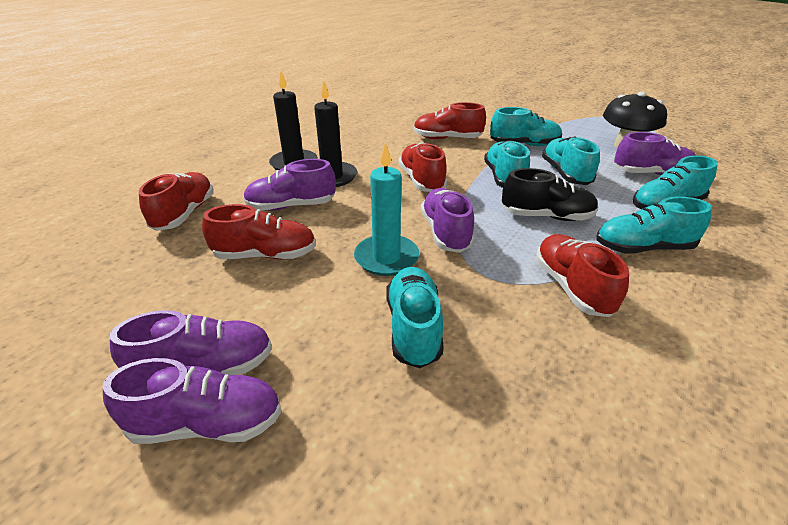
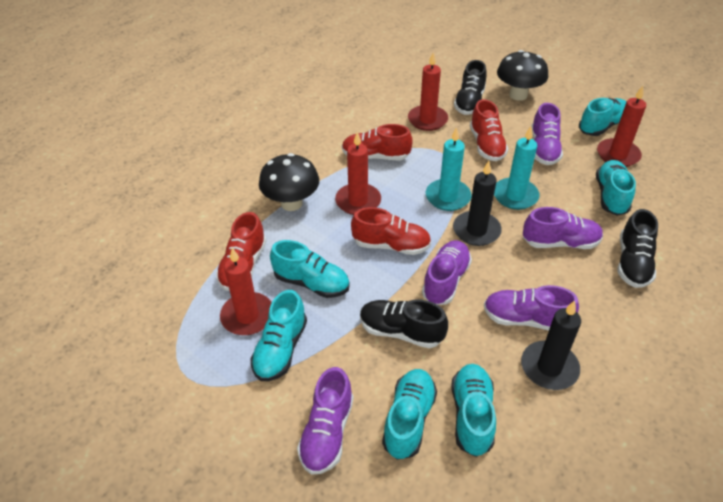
black mushroom: [603,91,667,148] = 1 -> [259,153,319,211] [497,50,548,101] = 2
black shoe: [502,168,598,221] = 1 -> [360,300,448,348] [454,60,487,115] [618,209,658,288] = 3
red candle: none = 0 -> [220,248,272,335] [335,132,381,215] [408,52,448,131] [597,86,646,167] = 4
red shoe: [139,172,214,231] [202,204,316,259] [399,143,447,192] [414,102,486,139] [536,234,629,317] = 5 -> [216,212,266,291] [342,124,413,160] [351,207,431,255] [470,99,508,161] = 4
turquoise candle: [354,142,419,276] = 1 -> [426,127,472,211] [494,126,540,210] = 2

